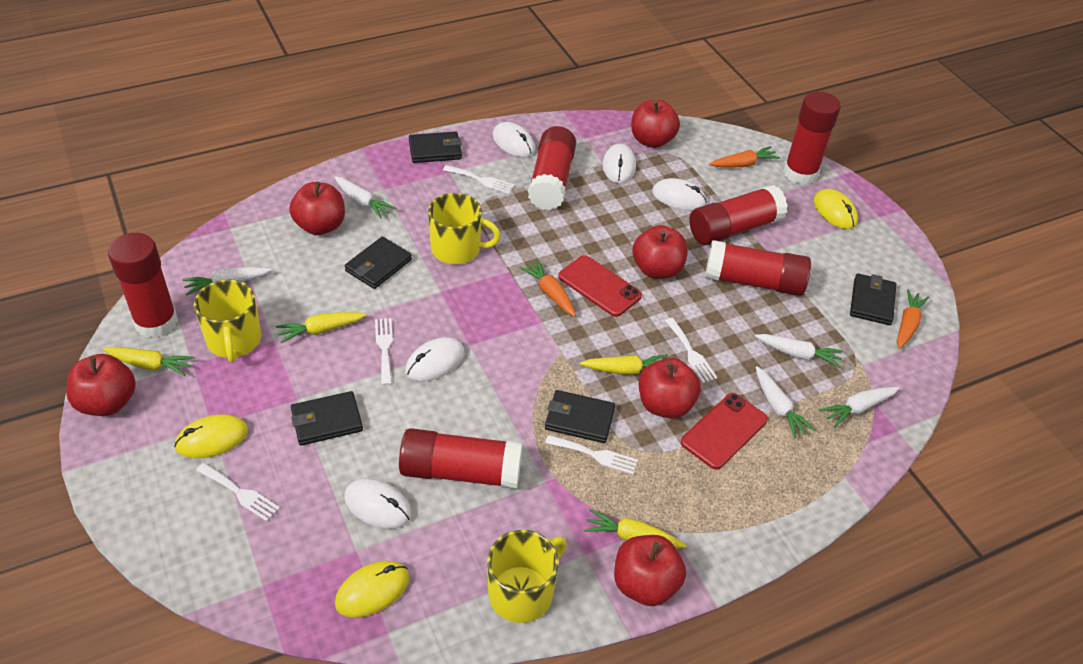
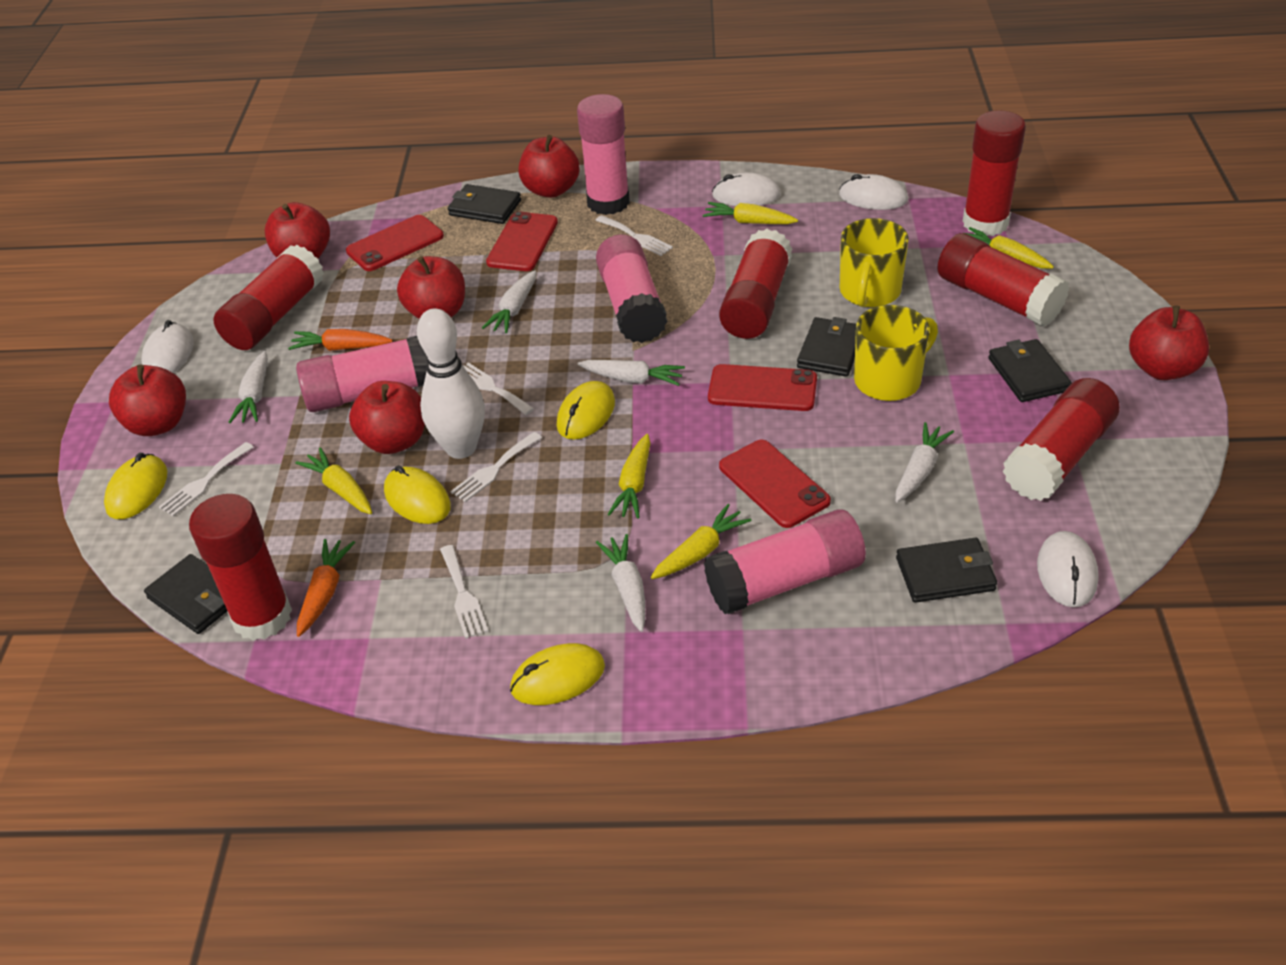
orange carrot: [519,259,576,317] [709,146,780,168] [897,289,929,349] = 3 -> [288,329,393,351] [297,539,355,637] = 2
pink glue stick: none = 0 -> [296,336,427,412] [577,94,630,215] [596,234,668,343] [704,509,866,614] = 4
red phone: [558,255,642,317] [681,393,768,470] = 2 -> [346,215,444,271] [486,211,558,271] [708,364,817,411] [719,440,831,528] = 4
white bowling pin: none = 0 -> [417,308,485,459] = 1
white mouse: [344,478,412,529] [405,337,464,381] [493,122,535,157] [602,144,636,183] [652,178,707,211] = 5 -> [141,320,194,373] [712,172,781,206] [839,174,908,210] [1037,531,1099,607] = 4
yellow carrot: [103,346,194,376] [276,312,366,343] [580,354,668,375] [584,509,687,549] = 4 -> [295,447,372,514] [607,434,651,519] [651,504,751,579] [703,202,798,224] [966,227,1054,269] = 5
yellow mouse: [174,414,248,458] [335,561,409,618] [814,189,858,229] = 3 -> [104,453,167,519] [384,465,451,524] [510,643,605,705] [557,381,615,440] = 4
yellow mug: [194,280,262,362] [428,193,501,264] [487,530,567,623] = 3 -> [840,218,909,307] [854,305,938,401] = 2

